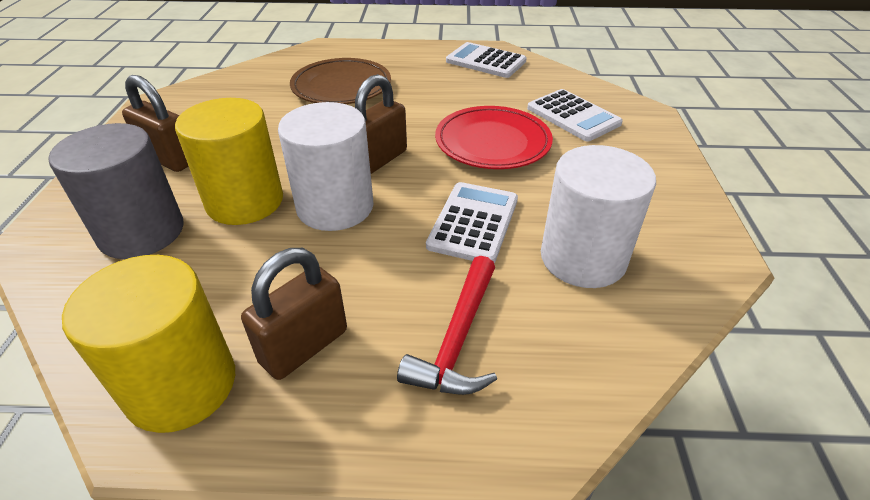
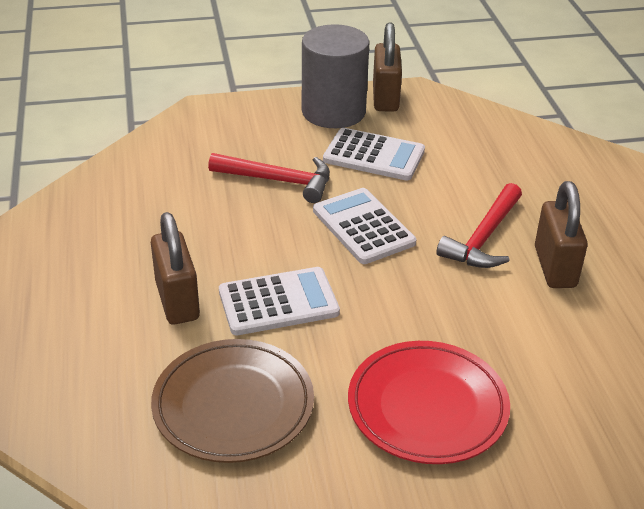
red hammer: [397,256,497,395] = 1 -> [208,153,330,203] [436,183,522,268] = 2
white cylinder: [278,102,373,231] [541,145,656,288] = 2 -> none = 0
yellow cylinder: [62,255,235,433] [175,98,283,225] = 2 -> none = 0

